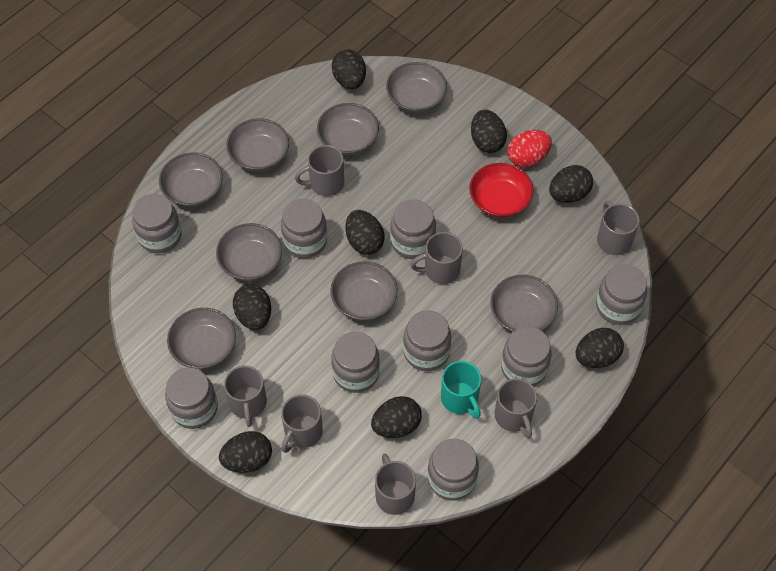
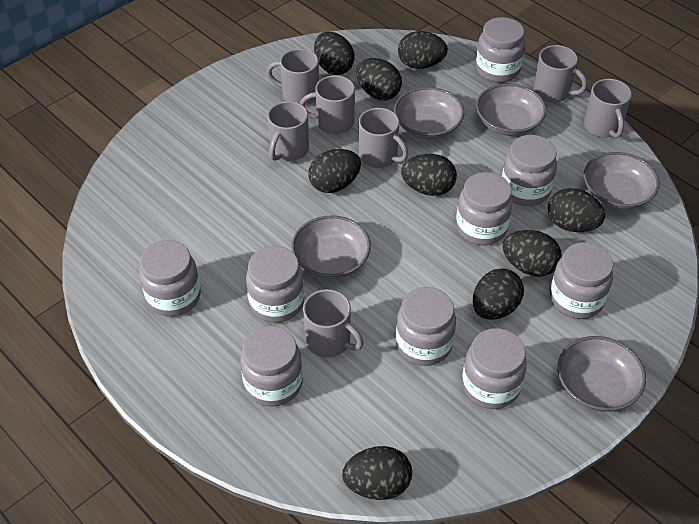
black egg: [219,431,272,473] [233,284,271,330] [332,49,366,89] [345,210,385,255] [371,396,422,438] [471,110,507,153] [549,165,593,203] [576,328,624,368] = 8 -> [308,149,361,193] [314,32,355,75] [342,446,412,500] [356,58,402,100] [398,31,448,69] [401,154,457,196] [473,268,524,320] [503,230,562,277] [548,188,605,232] = 9
grey bowl: [159,152,223,207] [167,308,236,369] [216,223,282,281] [226,118,289,171] [317,103,379,155] [330,261,398,320] [386,62,447,113] [490,275,558,332] = 8 -> [292,215,371,279] [394,87,465,140] [476,84,546,136] [558,336,646,412] [584,152,660,210] = 5
red bowl: [469,163,534,218] = 1 -> none = 0
red egg: [507,130,552,168] = 1 -> none = 0
turquoise mug: [441,361,481,419] = 1 -> none = 0

